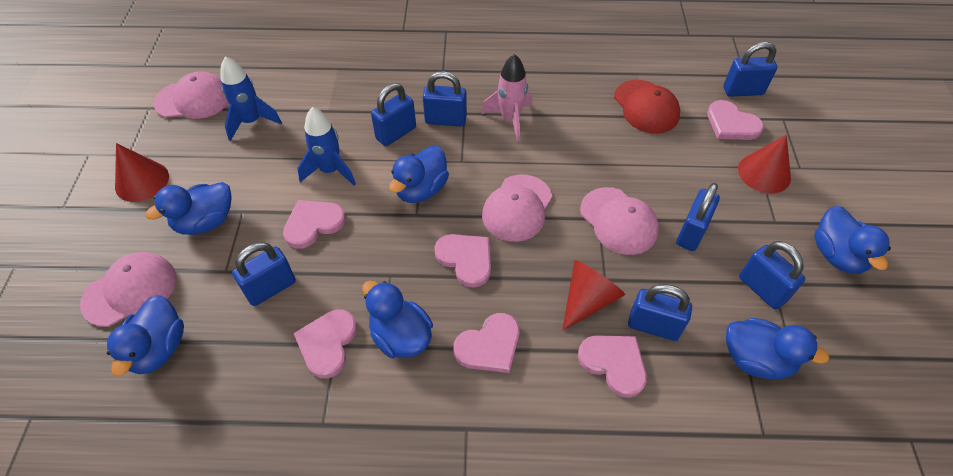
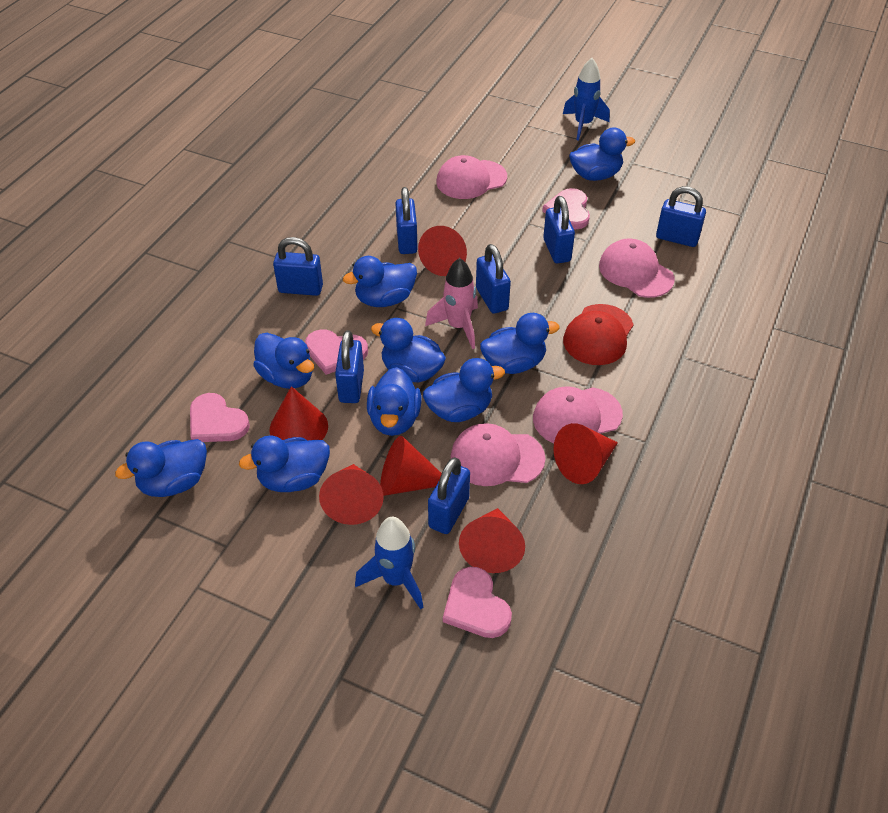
blue duck: [107,295,184,377] [145,182,232,235] [362,281,433,358] [389,146,449,203] [726,318,829,379] [814,206,891,274] = 6 -> [115,439,207,497] [239,435,330,492] [253,333,314,389] [343,256,417,307] [367,367,421,436] [371,318,446,383] [423,358,505,422] [480,313,560,374] [569,128,635,181] = 9
pink heart: [283,200,346,249] [293,309,357,378] [434,234,491,287] [454,313,520,373] [578,335,647,398] [707,100,764,140] = 6 -> [190,393,250,442] [305,329,368,375] [443,567,512,638] [542,188,590,229] = 4
red cone: [115,143,169,202] [562,260,625,331] [738,135,791,194] = 3 -> [270,386,328,441] [319,464,384,525] [380,436,442,496] [418,226,467,276] [459,508,525,573] [553,423,618,484] = 6

